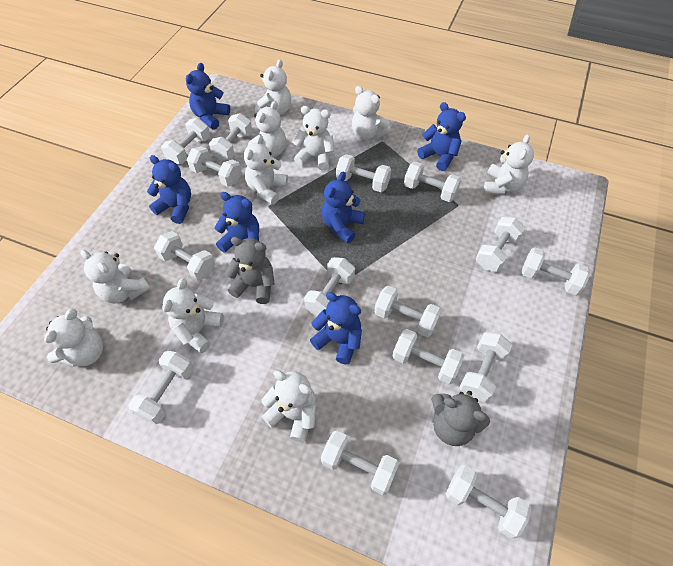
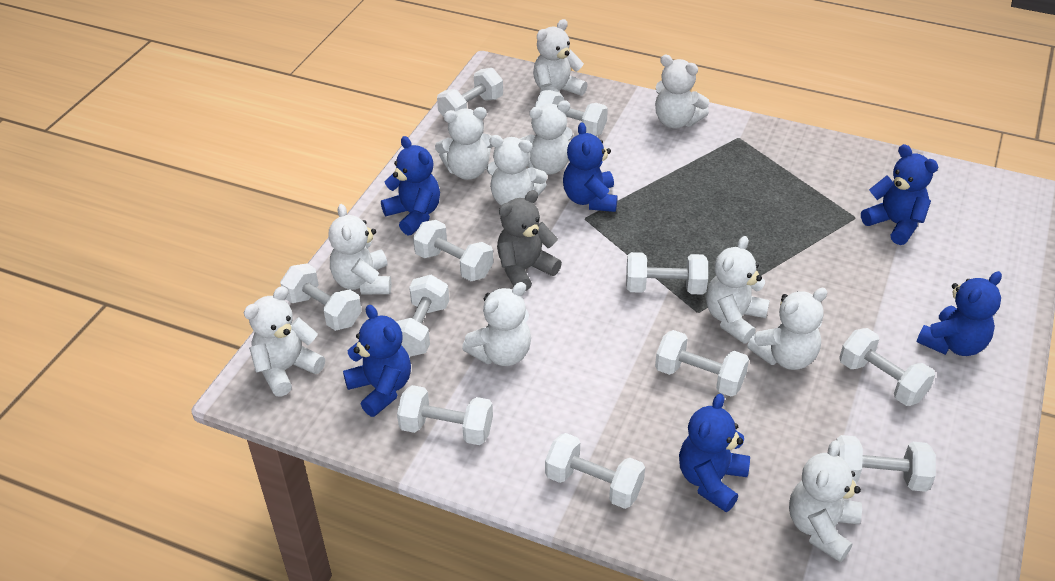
grey teddy bear: [225,237,275,304] [431,391,490,446] = 2 -> [497,190,562,291] = 1
white dumbbell: [128,351,194,424] [154,231,215,281] [161,118,210,164] [187,146,242,187] [209,113,252,161] [304,257,355,316] [321,431,399,495] [336,154,391,192] [374,286,442,337] [393,329,464,384] [404,161,461,202] [446,465,531,539] [459,332,512,402] [476,217,525,272] [521,248,590,295] = 15 -> [280,263,362,331] [396,275,449,357] [397,385,493,445] [413,220,493,281] [437,68,503,117] [535,90,608,136] [545,433,645,509] [626,252,708,295] [655,330,749,397] [837,435,936,492] [839,328,935,406] = 11
white teddy bear: [44,309,103,367] [80,250,151,304] [162,278,224,353] [244,135,288,205] [247,101,286,157] [255,59,291,115] [261,370,316,442] [293,106,334,171] [352,86,391,140] [484,134,534,195] = 10 -> [244,286,325,397] [328,204,391,294] [435,107,493,180] [462,282,531,366] [486,135,547,206] [520,100,573,175] [533,19,588,102] [655,55,710,128] [706,236,770,343] [747,288,828,370] [789,440,862,562] = 11

